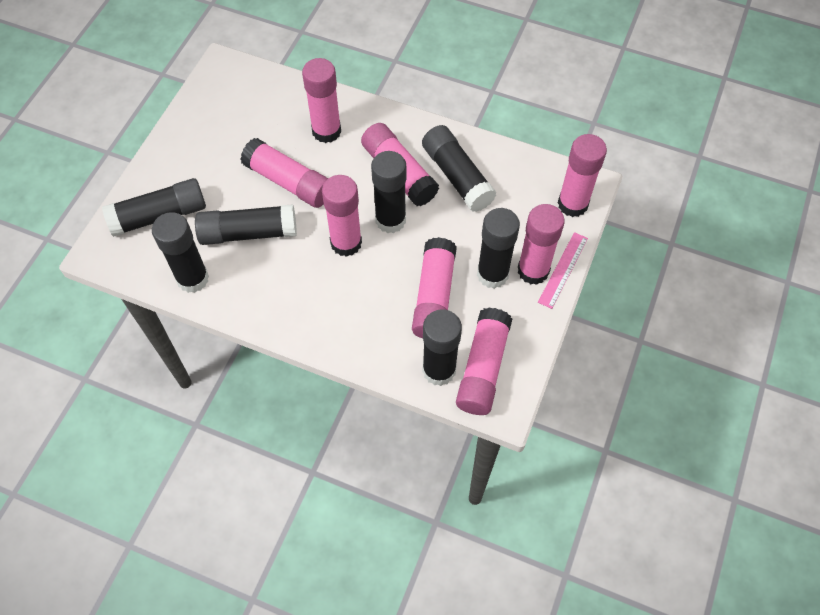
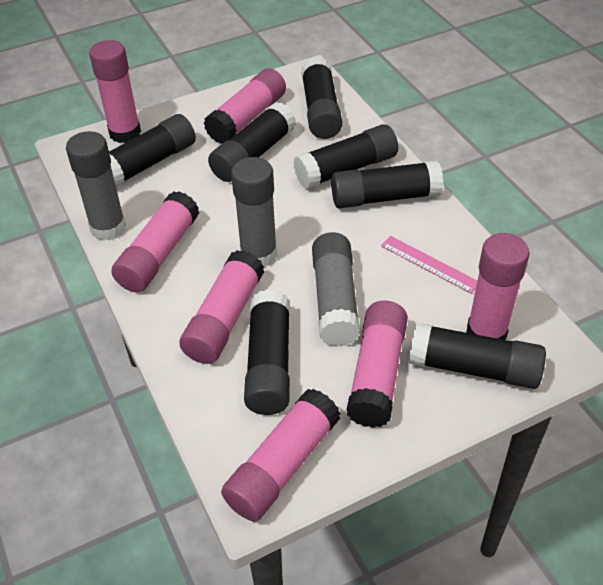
grey glue stick: none = 0 -> [66,131,126,241] [231,157,277,267] [312,232,360,347] = 3
pink glue stick: [241,138,329,208] [302,58,341,143] [322,175,362,257] [361,123,439,206] [412,237,457,338] [456,308,512,415] [518,204,565,285] [558,134,607,217] = 8 -> [89,40,141,143] [111,191,199,292] [179,250,264,364] [204,68,286,144] [221,389,340,522] [347,301,408,428] [466,233,530,340] = 7

